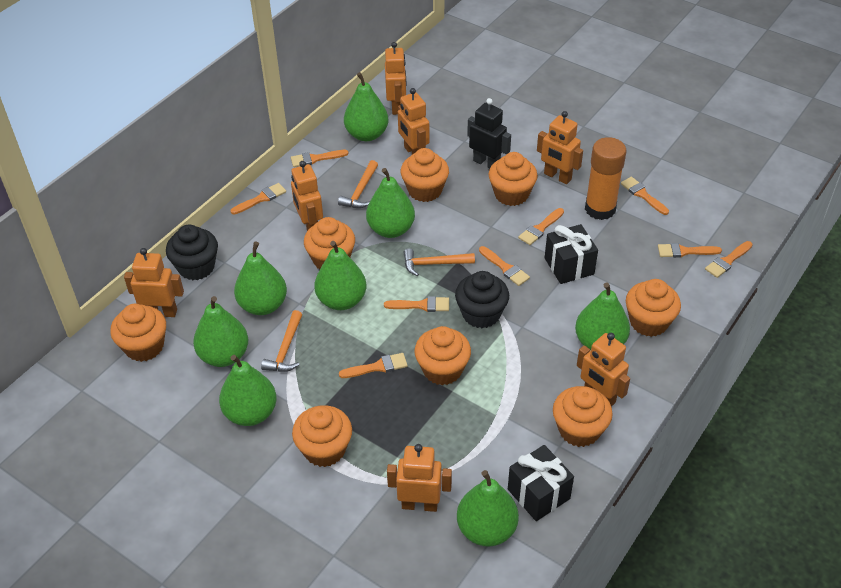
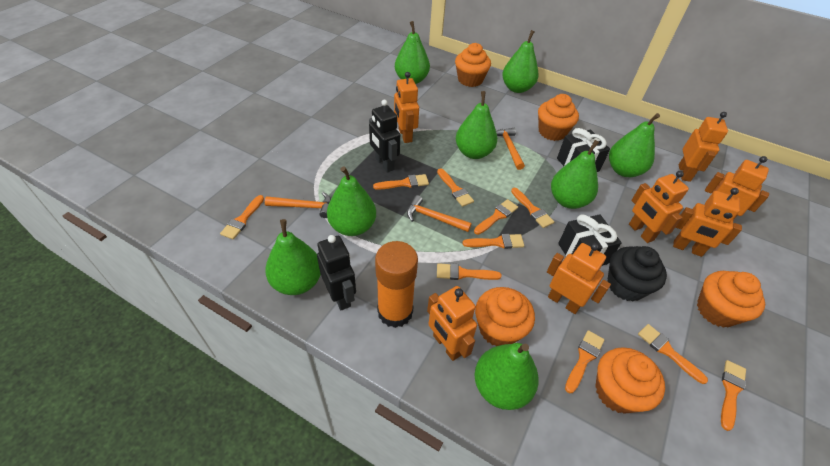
black cupcake: [166,225,218,280] [455,271,509,328] = 2 -> [607,246,667,302] = 1
black robot: [467,98,511,169] = 1 -> [317,235,356,310] [369,100,400,173] = 2
orange brush: [231,183,286,215] [291,150,349,167] [339,353,408,378] [384,296,449,312] [479,246,530,286] [518,208,564,245] [621,177,669,215] [658,243,722,258] [705,241,753,278] = 9 -> [220,195,264,239] [373,174,429,190] [437,168,474,207] [437,263,502,280] [463,234,524,249] [474,199,518,235] [511,188,554,228] [565,330,604,393] [638,324,708,384] [721,360,746,431] = 10
orange cupcake: [110,304,166,362] [292,405,352,467] [304,217,355,269] [401,148,449,202] [414,326,471,385] [489,152,538,206] [553,386,613,447] [626,279,681,337] = 8 -> [455,43,491,87] [475,287,535,346] [538,94,579,141] [595,347,665,414] [697,271,765,328] = 5

